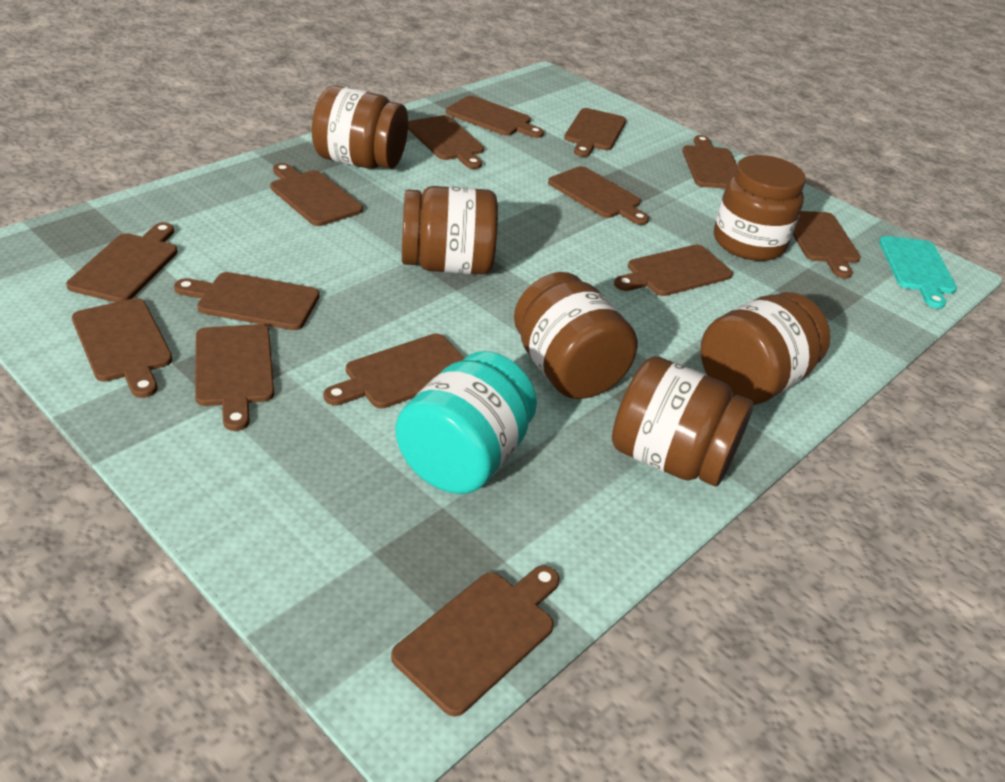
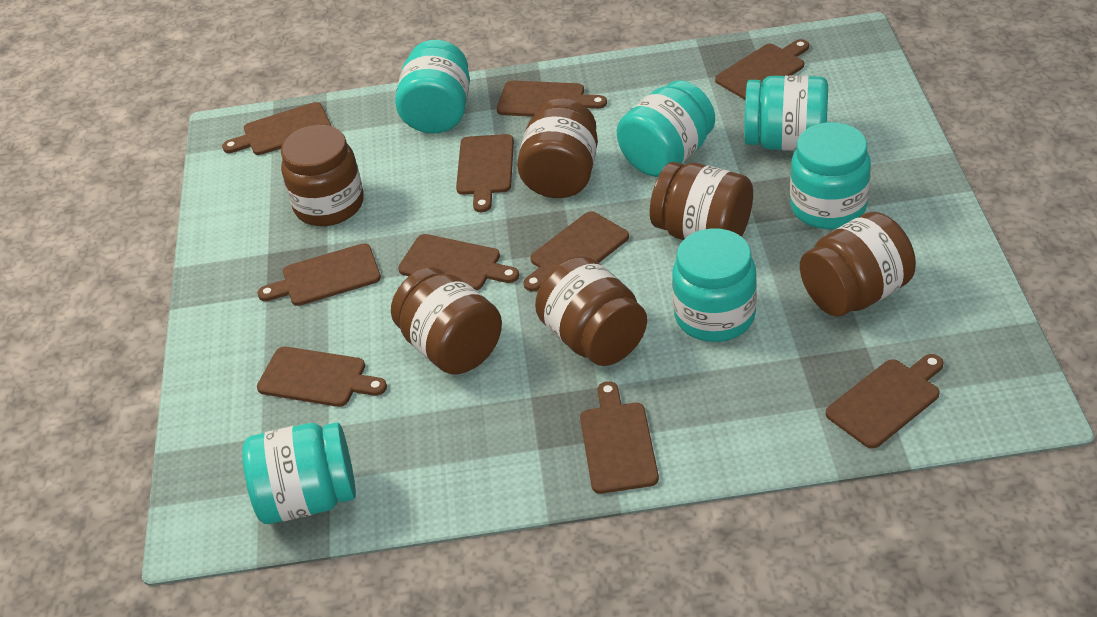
brown cutting board: [66,222,178,302] [72,298,173,398] [174,272,320,330] [195,324,274,431] [270,163,363,226] [323,333,465,409] [391,566,559,717] [408,115,484,169] [446,96,544,138] [548,166,649,225] [564,108,626,157] [614,245,733,296] [682,135,737,188] [793,211,861,279] = 14 -> [222,102,331,155] [257,346,387,407] [258,243,381,306] [398,234,519,290] [456,134,514,212] [497,80,607,117] [523,211,629,292] [580,381,659,494] [715,39,809,100] [826,354,943,449] = 10
turquoise cutting board: [879,236,957,309] = 1 -> none = 0
turquoise jar: [395,351,537,494] = 1 -> [242,422,356,524] [395,40,470,134] [617,80,715,177] [672,228,757,342] [744,75,828,151] [790,122,871,229] = 6

